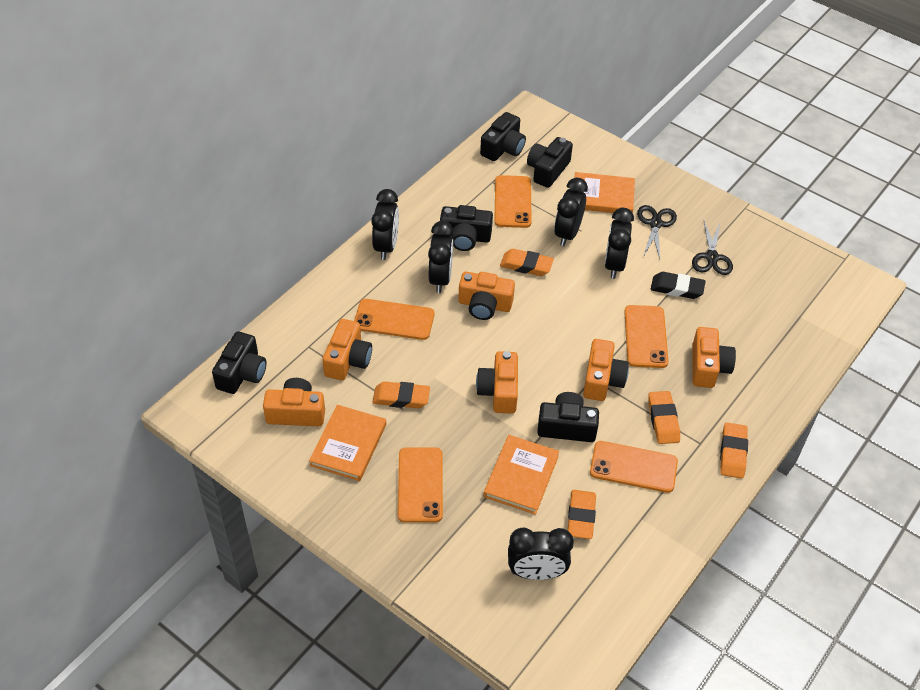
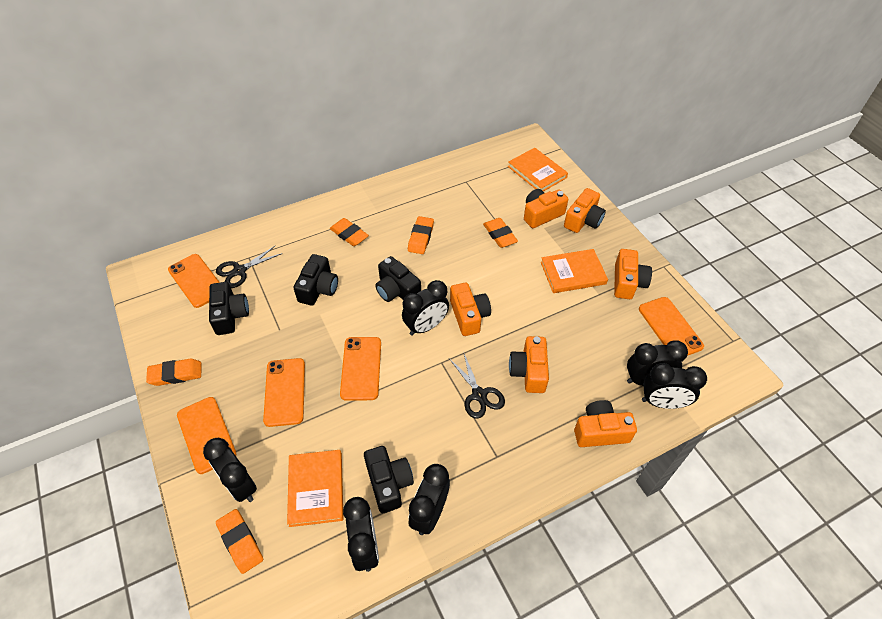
black camera: [212,331,266,394] [440,205,493,251] [480,112,526,161] [527,137,573,188] [537,392,599,442] = 5 -> [209,282,249,335] [293,254,338,306] [364,446,414,513] [375,256,421,302] = 4
black clock: [371,189,399,260] [428,221,454,293] [508,527,574,580] [554,177,588,247] [604,208,634,279] = 5 -> [203,438,257,502] [343,497,379,572] [402,280,449,336] [408,464,450,535] [627,340,688,386] [642,363,707,409] = 6
black eraser: [651,272,705,299] = 1 -> none = 0

